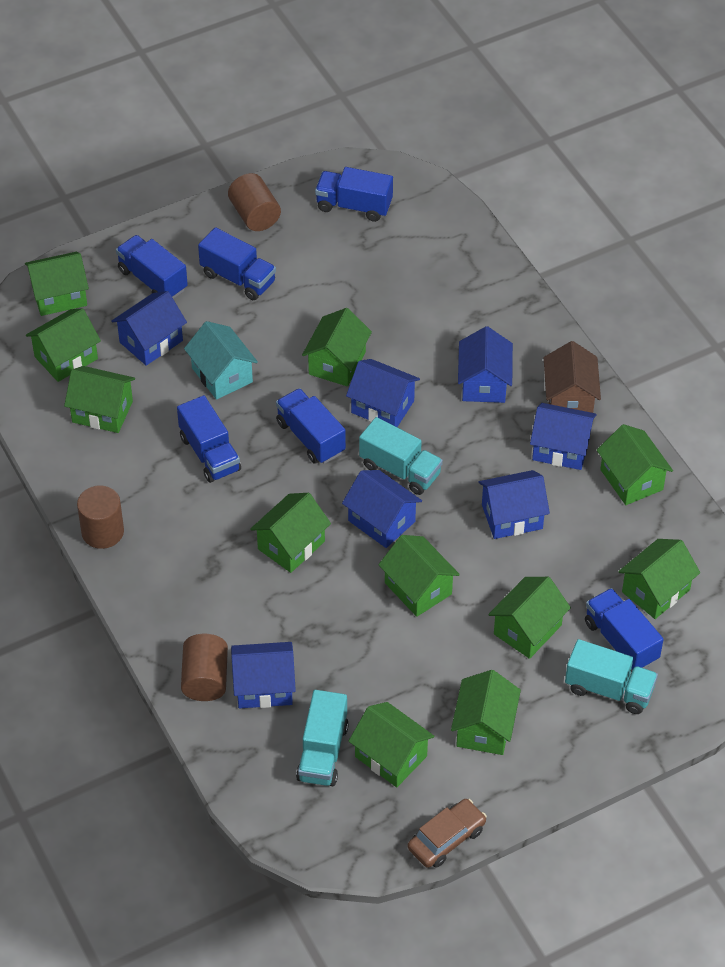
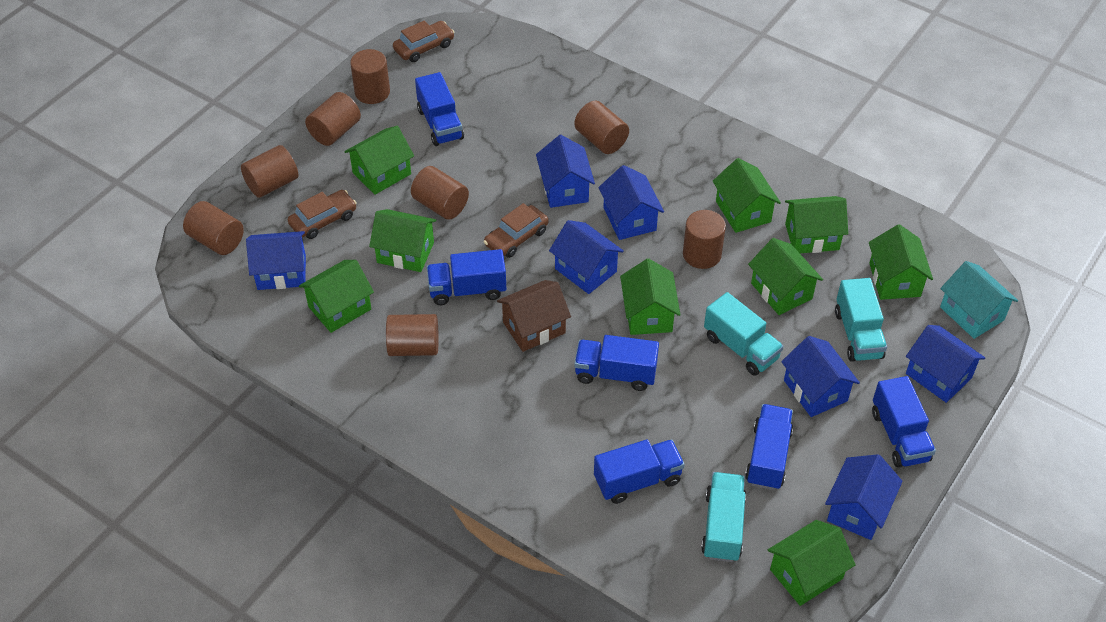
brown car: [408,799,487,868] = 1 -> [288,190,357,239] [393,20,455,62] [484,203,549,258] = 3
brown cylinder: [77,485,124,549] [181,634,228,701] [228,173,281,231] = 3 -> [183,201,244,255] [241,145,298,198] [305,92,361,146] [350,49,390,104] [386,314,439,356] [411,166,469,220] [574,100,629,154] [683,210,726,269] = 8
green house: [25,252,89,316] [26,308,101,382] [64,366,135,433] [250,493,331,573] [302,308,372,386] [349,702,434,787] [378,535,460,617] [451,670,521,755] [488,577,571,659] [597,424,673,505] [618,539,700,619] = 11 -> [299,260,374,333] [344,126,414,195] [369,209,437,272] [620,259,680,335] [713,158,781,233] [748,238,823,315] [768,520,856,606] [785,196,848,253] [869,224,933,300] = 9

